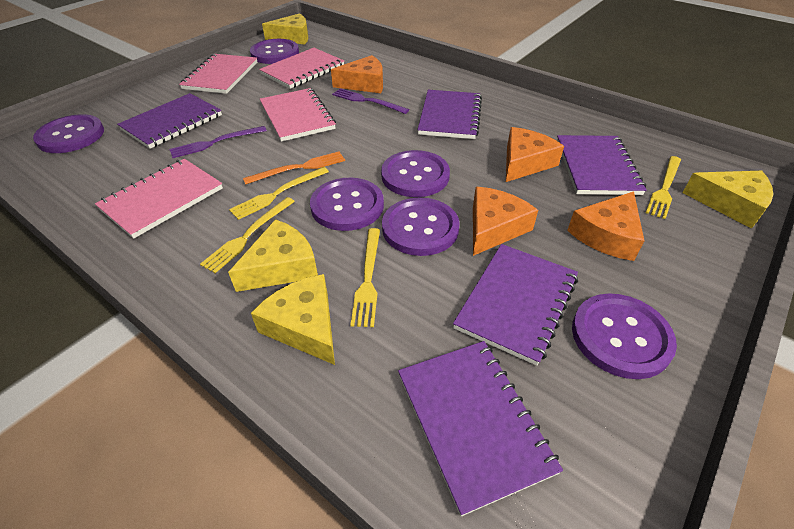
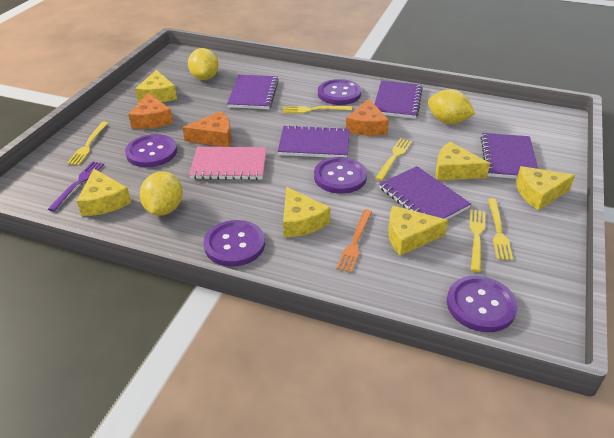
orange cheese: [331,55,383,93] [473,187,538,256] [506,127,564,182] [567,191,644,261] = 4 -> [128,93,173,129] [182,111,231,147] [346,99,389,136] = 3
pink notebook: [95,159,223,239] [179,54,258,94] [259,48,344,89] [260,88,336,142] = 4 -> [189,147,266,180] = 1
purple button: [33,114,104,153] [250,39,299,64] [310,178,384,231] [381,150,450,197] [382,197,460,256] [572,293,677,379] = 6 -> [125,134,177,167] [203,220,265,267] [314,157,367,194] [318,79,361,105] [447,276,518,332] = 5
purple fork: [169,126,267,158] [332,88,409,114] = 2 -> [48,161,104,211] = 1
yellow cheese: [228,219,318,292] [251,274,335,365] [262,13,308,45] [682,171,773,229] = 4 -> [77,169,131,216] [135,70,177,102] [283,187,330,237] [388,206,448,256] [436,142,490,180] [516,166,575,210] = 6
yellow fork: [200,197,295,273] [229,167,329,220] [350,228,380,327] [646,156,681,219] = 4 -> [67,122,108,165] [283,106,352,113] [375,138,412,181] [469,209,485,272] [488,198,513,260] = 5
yellow lemon: none = 0 -> [140,171,183,216] [188,48,219,80] [428,89,475,124] = 3

